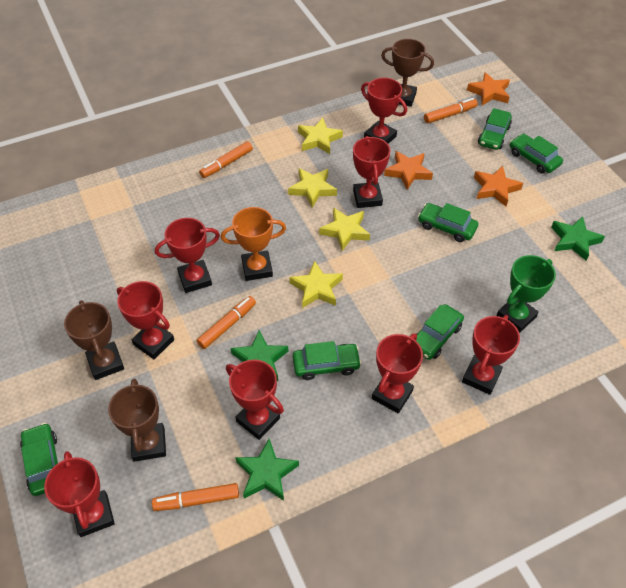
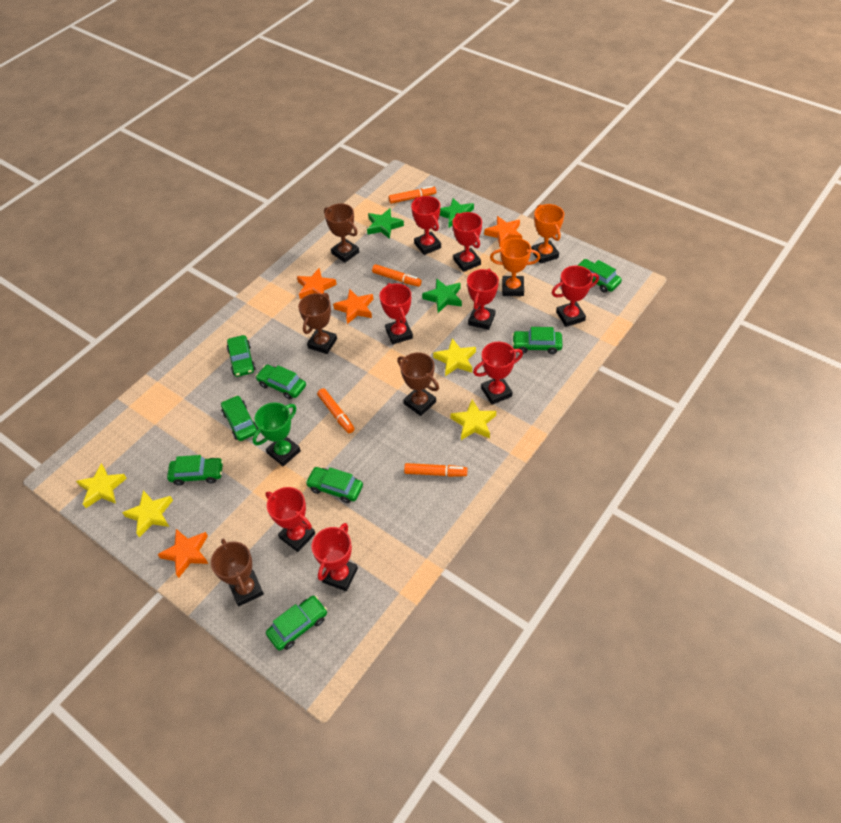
brown trophy: [64,300,124,380] [108,379,166,462] [381,39,434,107] = 3 -> [211,539,264,606] [298,293,337,354] [324,203,359,263] [397,352,439,416] = 4
green car: [20,423,58,496] [293,341,361,380] [416,304,464,360] [418,203,478,242] [478,108,512,150] [510,133,563,173] = 6 -> [167,455,223,486] [221,395,258,441] [227,335,256,377] [256,365,306,400] [266,596,327,651] [306,467,363,503] [512,327,563,354] [576,259,622,293] = 8
orange star: [384,151,433,190] [467,72,510,106] [474,166,523,206] = 3 -> [158,529,209,578] [297,268,337,299] [333,289,374,324] [484,216,522,247] = 4
orange trophy: [221,207,286,281] = 1 -> [490,238,540,296] [532,204,564,264] = 2

